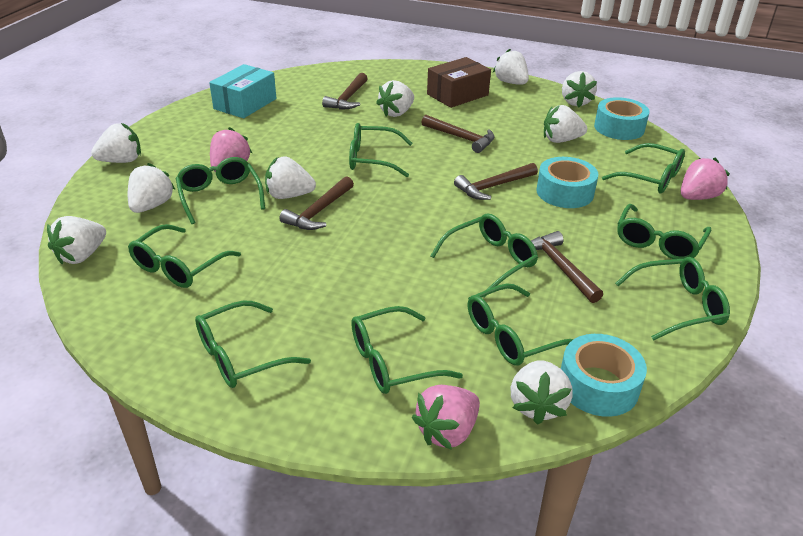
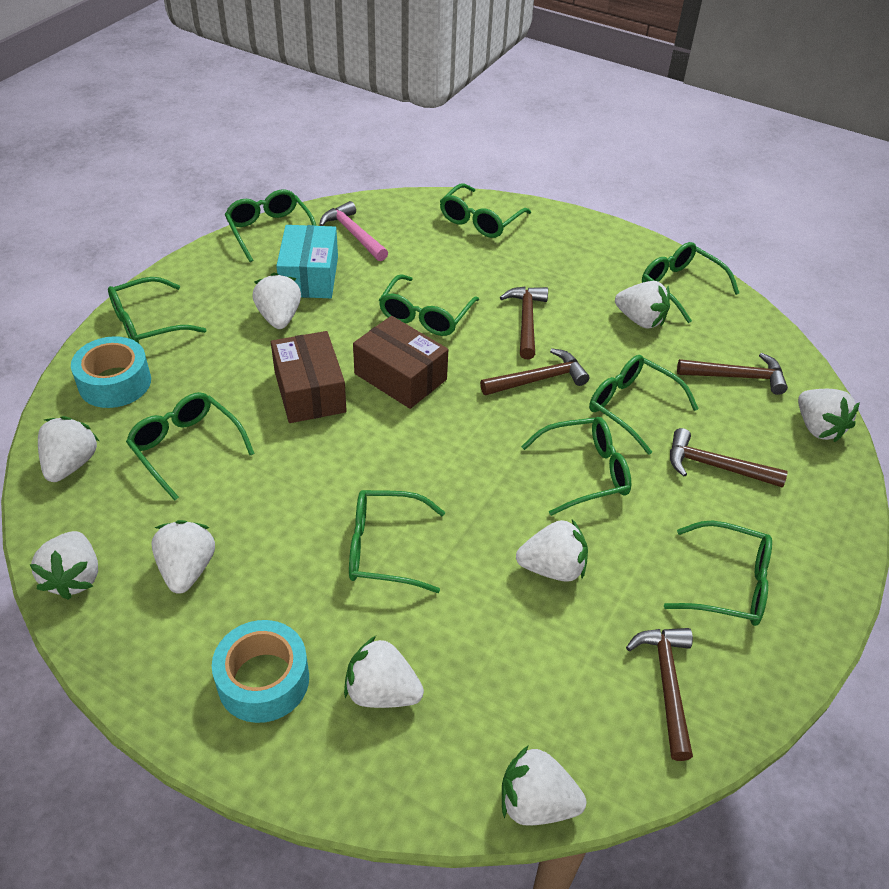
brown box: [427,57,491,108] = 1 -> [271,331,347,423] [353,316,448,409] = 2
pink hammer: none = 0 -> [319,201,388,261] = 1
pink strawberry: [210,127,252,172] [412,385,480,450] [681,158,730,200] = 3 -> none = 0
turquoise tape: [536,157,598,208] [561,334,647,417] [594,97,650,140] = 3 -> [71,336,151,408] [212,620,309,723] = 2

